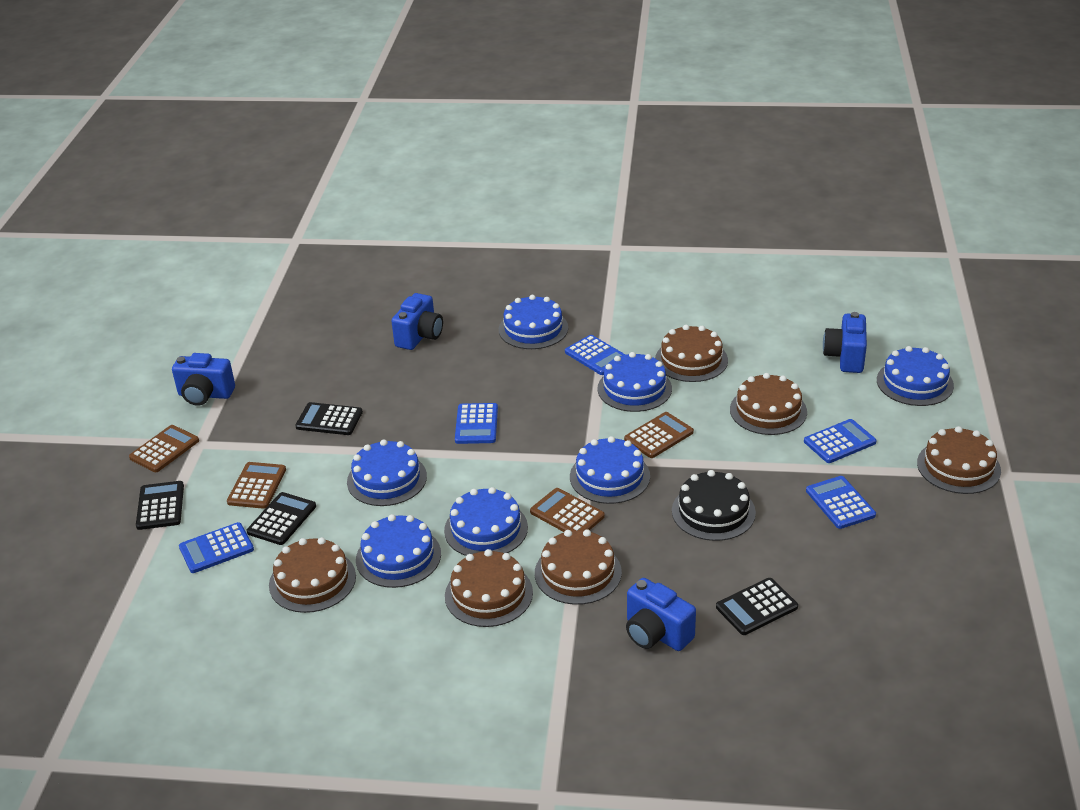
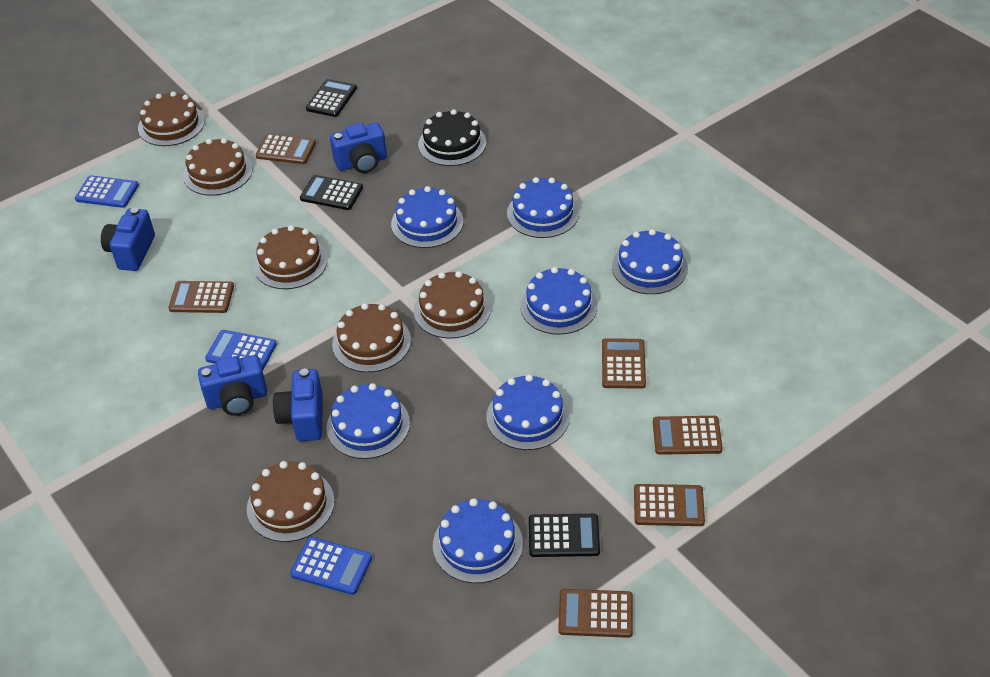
black calculator: [136,481,184,530] [247,492,316,545] [295,402,363,435] [716,578,798,635] = 4 -> [300,175,363,210] [306,79,357,117] [529,514,600,557] = 3
blue calculator: [179,522,254,573] [455,403,498,444] [565,335,625,375] [804,419,876,463] [806,476,876,529] = 5 -> [75,175,139,208] [205,330,277,371] [290,537,372,595] = 3
brown calculator: [129,425,199,472] [227,462,286,509] [530,488,605,532] [624,412,694,458] = 4 -> [168,281,234,313] [256,134,316,164] [558,589,633,638] [602,338,646,389] [634,484,705,526] [653,416,723,455] = 6

